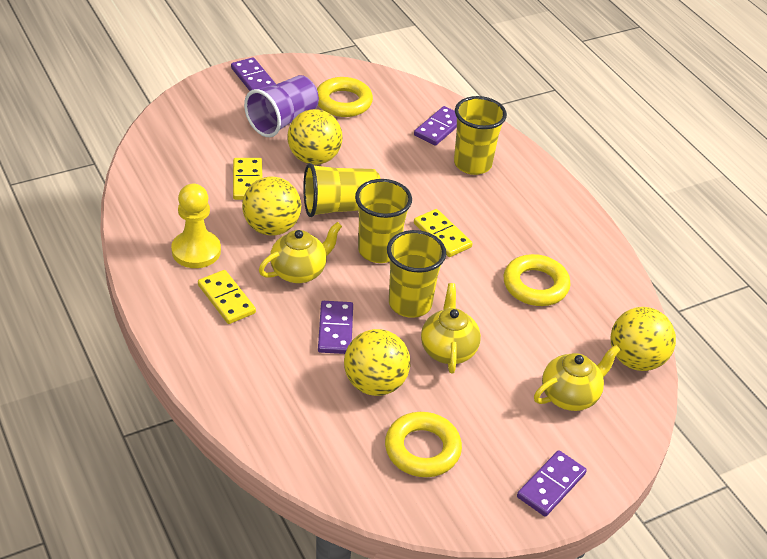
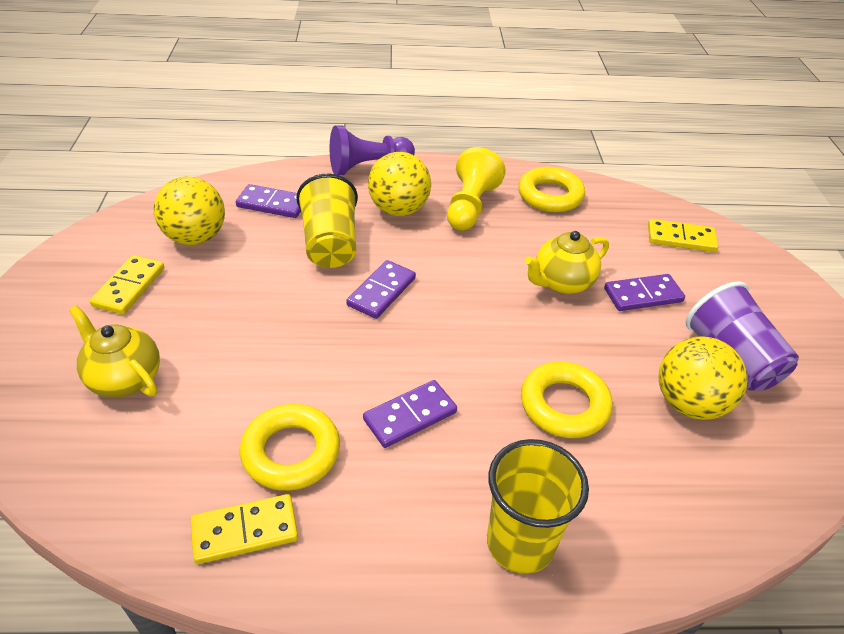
purple pawn: none = 0 -> [330,125,415,175] = 1
yellow ball: [242,177,301,236] [287,109,343,165] [344,329,410,396] [610,307,676,371] = 4 -> [154,177,225,245] [368,152,431,216] [659,336,747,420] = 3
yellow cup: [303,163,381,217] [355,179,412,263] [387,230,446,318] [454,96,507,175] = 4 -> [296,174,358,268] [487,439,589,574] = 2
yellow teapot: [259,222,342,283] [421,283,481,373] [534,345,621,411] = 3 -> [69,305,160,398] [525,231,609,294] = 2

